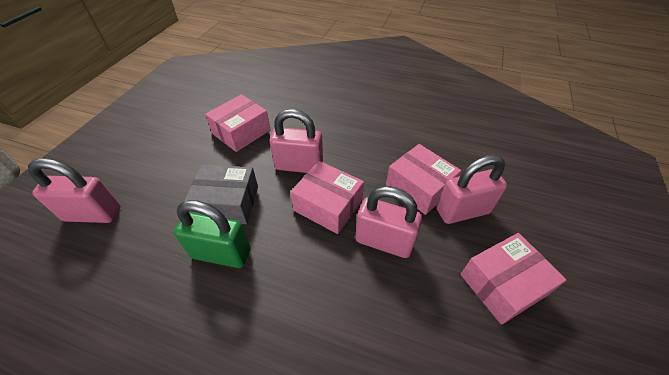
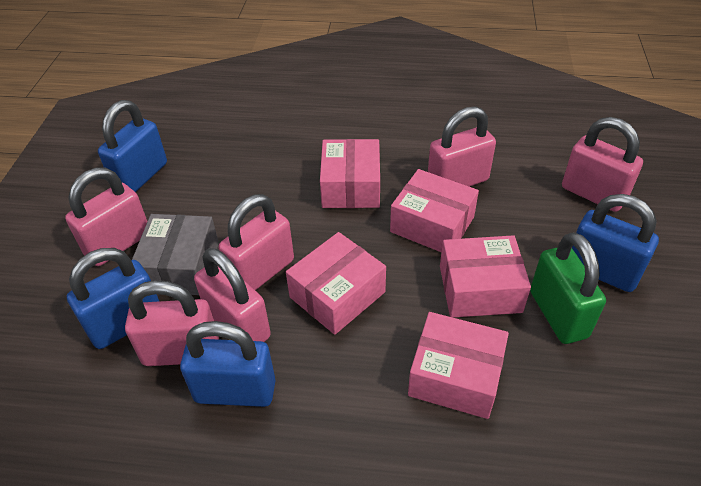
blue padlock: none = 0 -> [67,248,159,349] [98,100,167,192] [180,321,276,407] [572,194,659,292] = 4
pink box: [205,94,271,152] [290,161,364,234] [386,144,461,215] [461,233,566,325] = 4 -> [286,232,386,335] [320,139,380,208] [390,169,479,252] [408,312,509,419] [440,235,531,317] = 5
pink padlock: [28,158,120,223] [270,109,323,173] [355,186,422,258] [437,155,507,224] = 4 -> [65,168,148,266] [125,280,219,366] [194,248,271,342] [219,194,294,290] [428,106,496,187] [562,117,643,212] = 6

